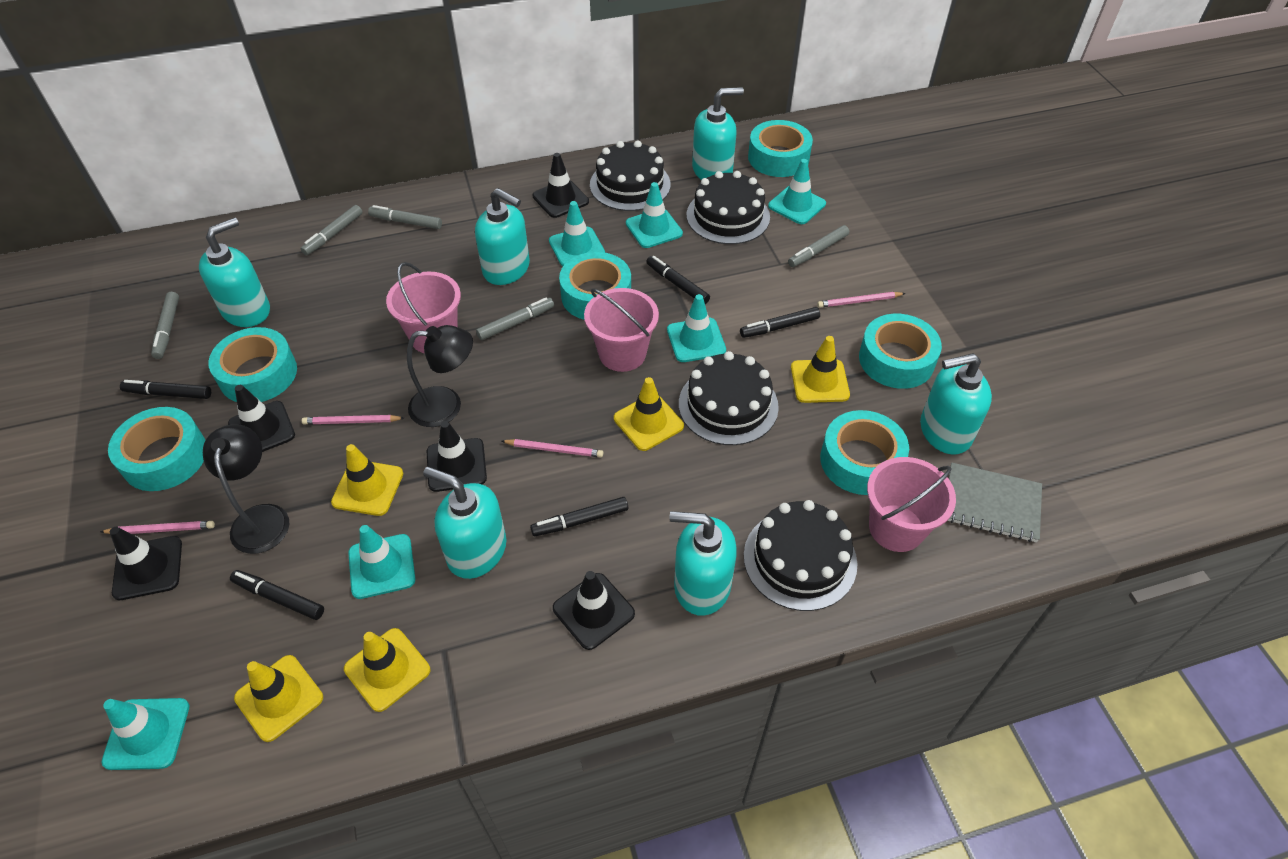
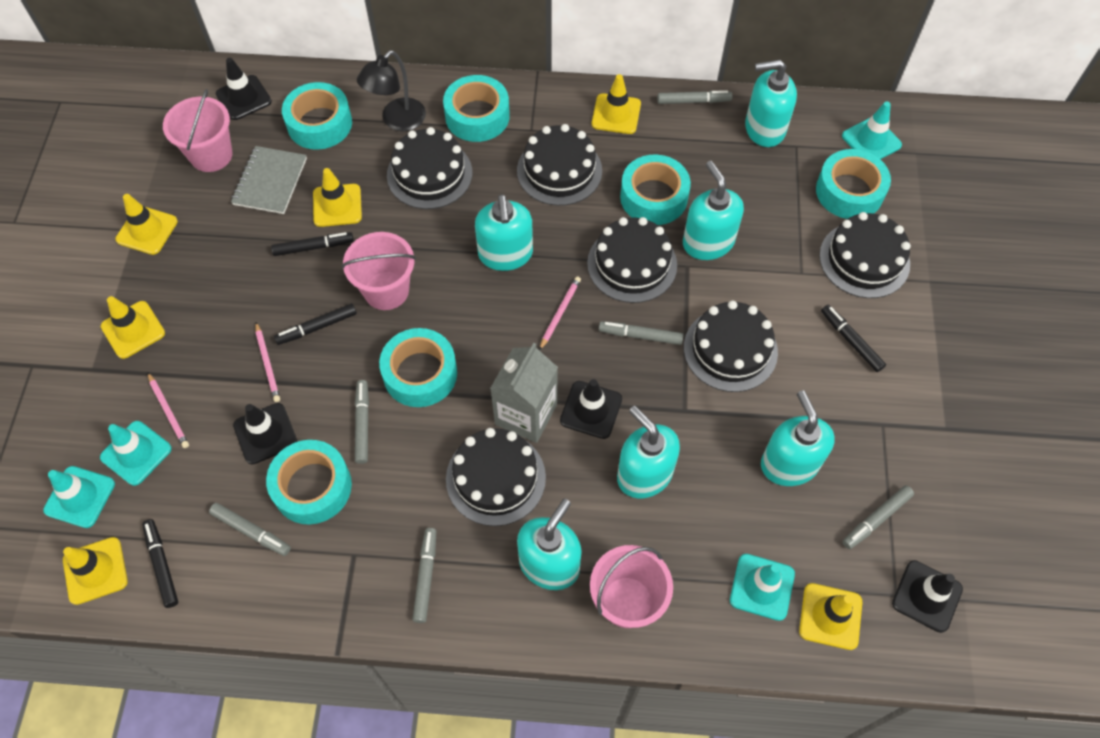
black cake: [590,140,670,211] [679,351,779,445] [686,171,770,244] [744,500,857,611] = 4 -> [387,127,472,209] [446,428,546,526] [517,124,602,206] [587,217,677,303] [684,300,778,392] [819,212,911,298] = 6
black lamp: [203,424,289,554] [407,325,473,427] = 2 -> [357,50,426,131] = 1
black marker: [120,380,211,399] [230,570,324,620] [530,497,628,536] [646,256,710,304] [740,307,820,338] = 5 -> [142,519,178,608] [271,232,354,256] [274,304,357,345] [821,305,886,372] = 4
black traffic cone: [110,527,182,600] [228,385,295,452] [427,421,487,492] [533,153,589,218] [553,571,635,650] = 5 -> [216,58,272,120] [233,403,297,465] [560,379,622,439] [892,560,963,633] = 4
grey carton: none = 0 -> [490,343,558,443] = 1
grey marker: [151,292,179,359] [301,205,363,255] [368,205,442,229] [476,298,554,340] [788,225,849,267] = 5 -> [209,503,291,556] [355,380,369,464] [412,528,436,623] [599,321,684,345] [657,90,732,104] [842,485,914,549] = 6
pink pencil: [100,521,215,534] [302,415,404,424] [502,439,603,457] [817,292,906,308] = 4 -> [148,373,189,448] [255,322,280,402] [539,276,581,351] = 3
turquoise traffic cone: [102,698,189,770] [348,525,415,599] [549,201,605,266] [626,182,683,248] [667,294,726,362] [768,159,826,224] = 6 -> [43,466,115,528] [100,421,172,486] [730,554,795,621] [842,101,902,159] = 4
yellow traffic cone: [234,655,323,742] [331,444,403,516] [344,628,430,712] [614,377,684,451] [791,336,850,403] = 5 -> [63,537,128,605] [101,296,165,359] [115,194,178,255] [313,168,362,227] [591,74,641,134] [799,583,862,650] = 6

